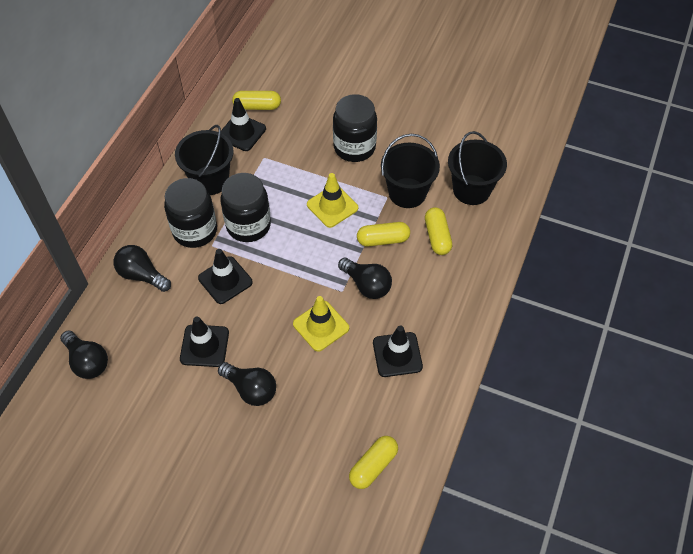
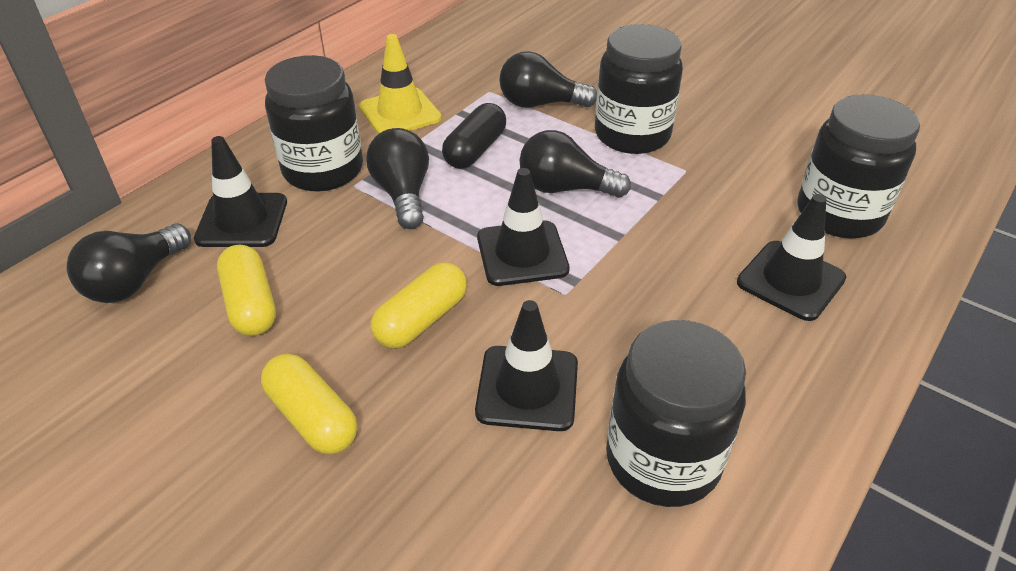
black bucket: [175,125,234,195] [381,134,440,208] [448,131,507,205] = 3 -> none = 0
black capsule: none = 0 -> [442,103,506,169] = 1
black jar: [164,178,217,248] [221,173,271,242] [333,94,377,162] = 3 -> [265,55,363,192] [595,24,683,154] [606,320,746,507] [797,94,920,238] = 4
yellow capsule: [232,91,281,110] [349,436,398,489] [357,222,410,247] [425,207,452,255] = 4 -> [217,244,276,336] [261,353,357,454] [371,262,467,349] = 3
yellow traffic cone: [293,296,349,352] [307,173,358,228] = 2 -> [359,34,441,134] = 1

